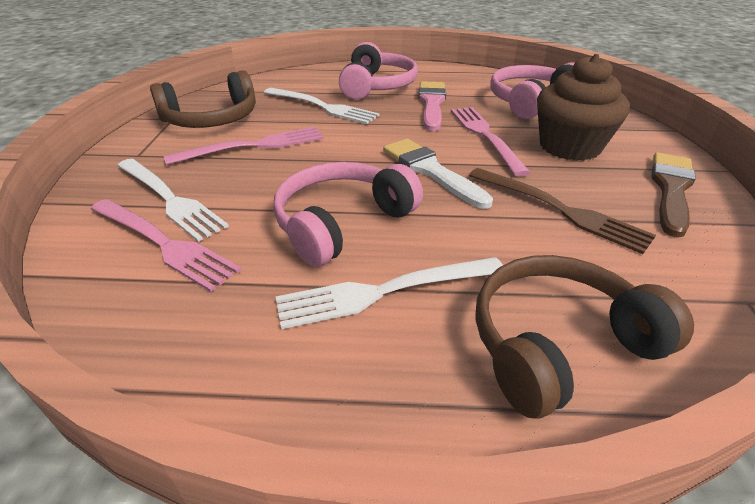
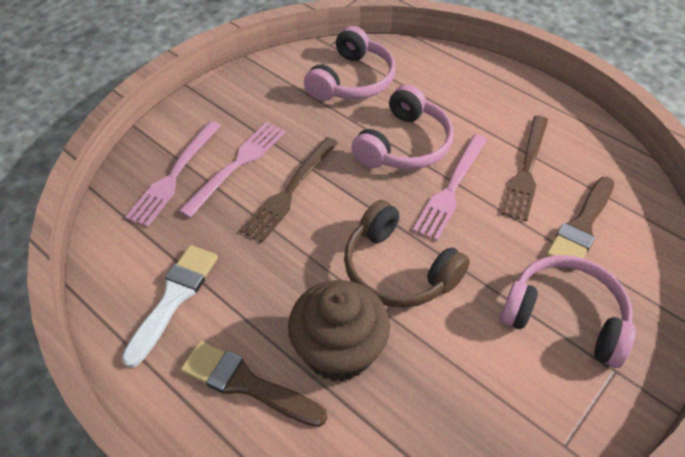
brown brush: [652,152,696,238] = 1 -> [181,341,328,427] [546,177,614,270] = 2
brown fork: [469,168,656,254] = 1 -> [240,137,338,243] [501,115,548,221] = 2
brown headphones: [150,70,256,128] [476,255,694,419] = 2 -> [344,200,470,308] = 1
pink brush: [419,81,446,131] = 1 -> none = 0
white fork: [117,159,229,242] [264,88,379,124] [276,257,503,329] = 3 -> none = 0

